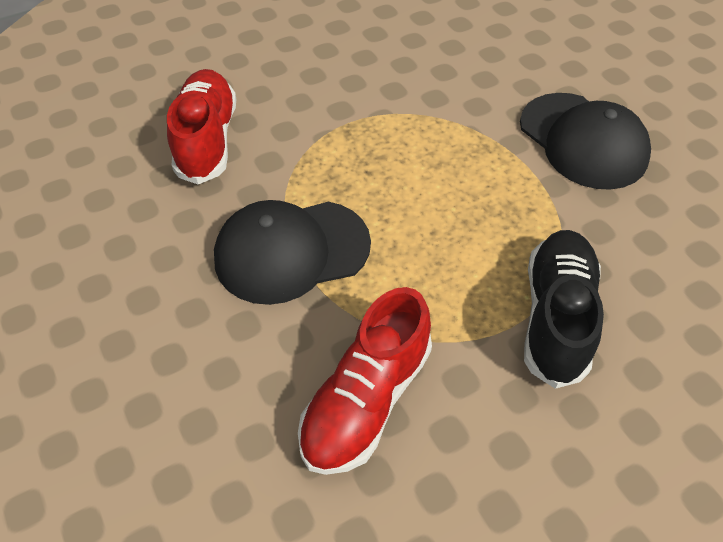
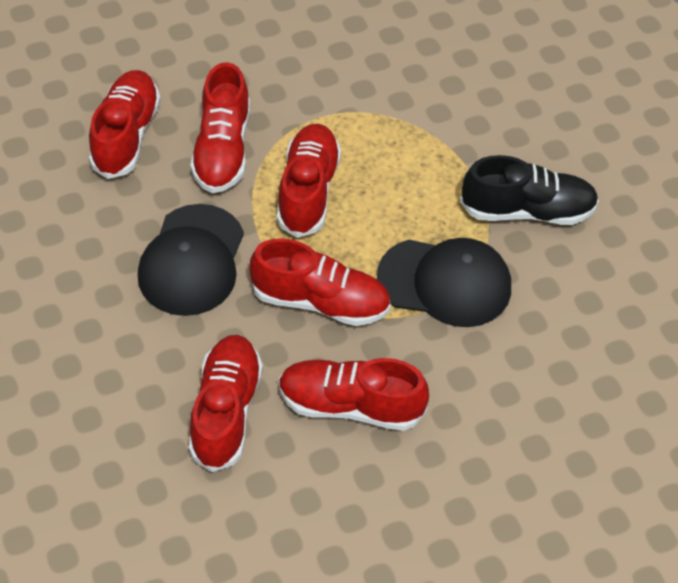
red shoe: [167,69,237,184] [298,287,432,475] = 2 -> [89,70,161,179] [189,335,263,472] [190,62,250,193] [250,238,391,326] [277,124,341,238] [279,358,429,431] = 6

